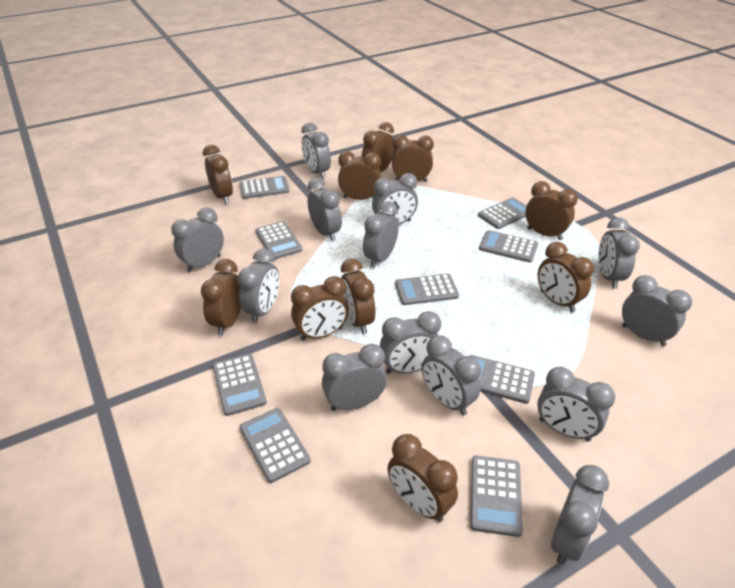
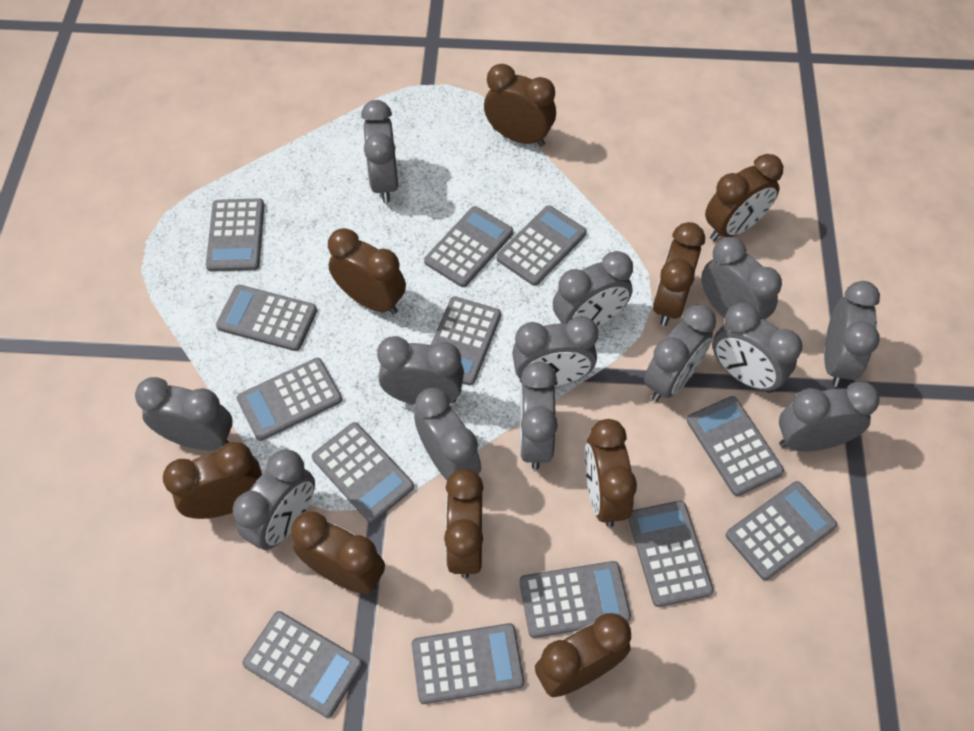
brown clock: [201,259,241,336] [203,145,233,204] [291,276,349,341] [338,151,382,200] [341,258,375,334] [362,122,395,172] [388,434,458,522] [392,135,434,182] [525,181,578,240] [538,242,594,312] = 10 -> [163,442,262,519] [291,512,385,594] [328,228,406,315] [444,469,484,578] [484,64,556,147] [535,613,631,697] [585,419,637,527] [653,222,705,326] [705,154,783,241] = 9
grey calculator: [212,354,267,416] [240,176,289,199] [240,408,311,483] [256,221,302,259] [395,274,459,305] [470,355,535,404] [470,456,523,537] [478,198,526,229] [479,230,538,263] = 9 -> [206,198,264,272] [216,285,317,351] [237,358,342,441] [242,611,363,718] [312,422,414,523] [412,623,524,704] [424,206,513,287] [431,297,501,385] [497,205,587,286] [519,561,631,638] [628,501,714,607] [687,396,784,496] [726,481,837,580] = 13

